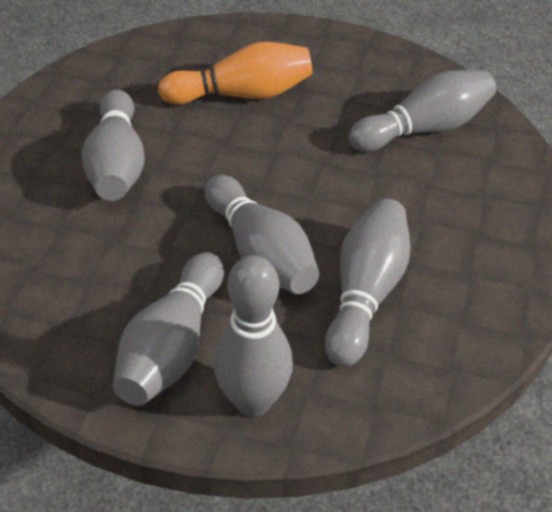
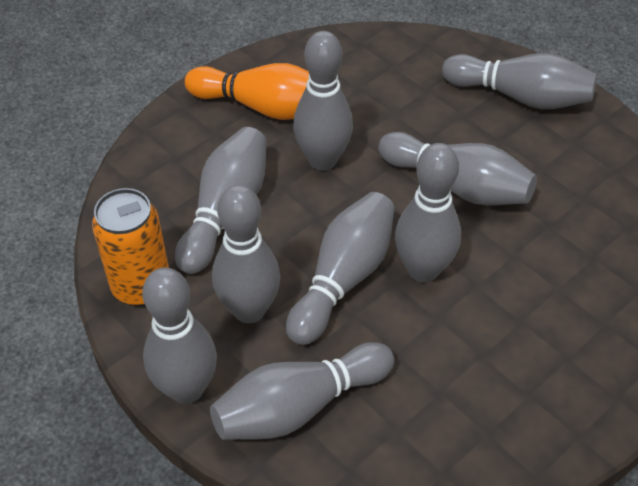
grey bowling pin: [81,90,145,201] [113,252,224,405] [205,175,319,294] [213,255,293,417] [325,198,410,367] [349,70,496,152] = 6 -> [142,267,217,404] [175,127,267,274] [210,342,394,440] [212,184,280,323] [286,192,395,345] [293,31,353,171] [378,132,537,205] [395,143,461,283] [442,53,597,109] = 9
orange can: none = 0 -> [92,188,169,306] = 1

